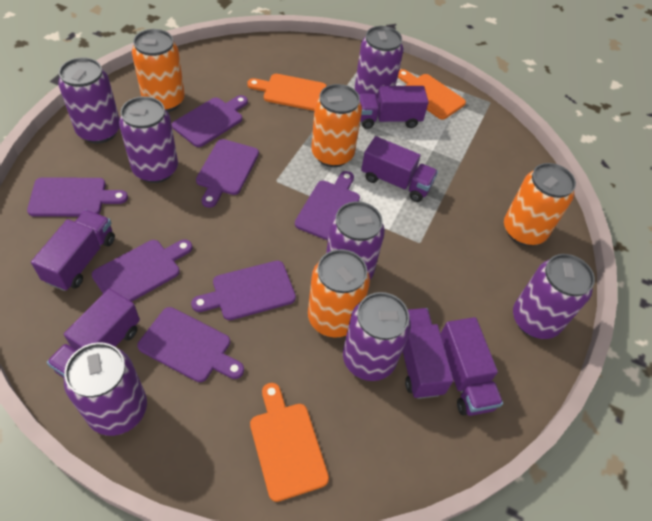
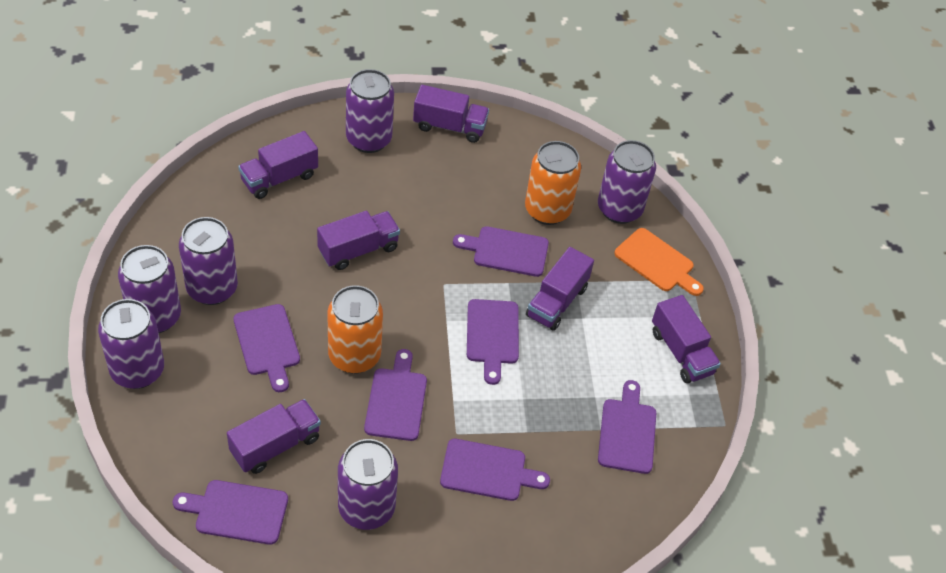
orange can: [132,29,185,112] [308,249,370,338] [311,84,362,167] [504,163,576,246] = 4 -> [327,285,383,374] [525,141,581,225] = 2
orange cutting board: [247,74,327,111] [250,383,329,502] [398,69,466,120] = 3 -> [614,228,704,296] = 1
purple can: [58,57,120,144] [64,342,147,436] [119,96,178,183] [326,201,385,280] [343,292,411,381] [355,26,404,97] [513,254,595,339] = 7 -> [98,299,164,389] [118,245,181,333] [179,217,238,305] [338,439,398,530] [346,69,394,153] [598,140,656,224] = 6

